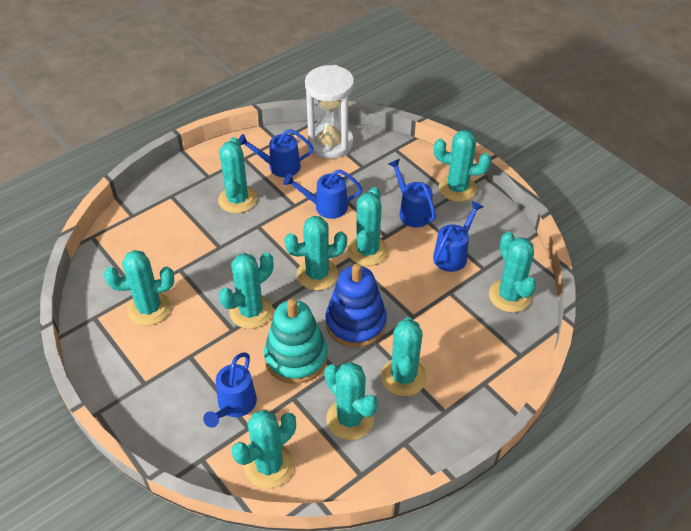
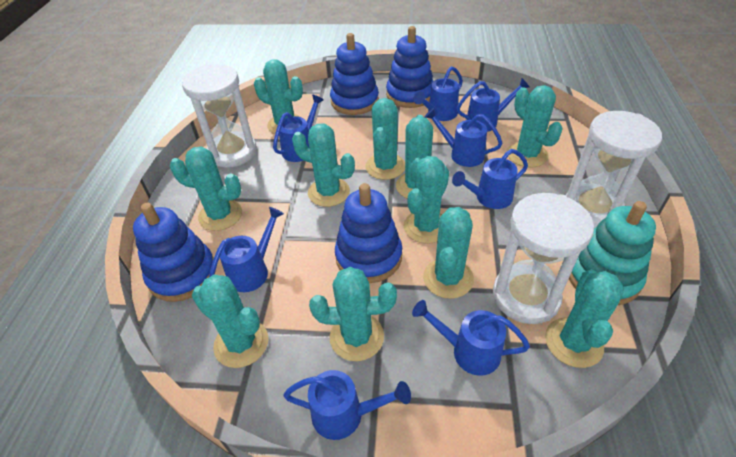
blue stacking toy: [325,264,387,348] = 1 -> [133,203,214,302] [330,33,379,115] [335,183,402,283] [386,26,434,108] = 4
blue watering can: [203,352,257,428] [238,129,313,177] [283,170,362,219] [388,159,436,227] [433,201,483,272] = 5 -> [209,207,284,292] [273,95,324,162] [283,370,411,440] [412,300,530,376] [413,66,463,121] [424,108,502,167] [452,149,528,209] [457,78,530,132] = 8
turquoise cactus: [104,250,174,326] [218,137,257,213] [219,252,274,329] [232,410,296,488] [284,216,347,290] [324,362,378,440] [347,187,388,266] [381,317,427,396] [434,130,491,202] [489,231,536,312] = 10 -> [170,146,242,231] [192,275,268,368] [254,59,303,134] [292,124,355,207] [309,267,397,361] [365,98,405,180] [396,115,433,199] [404,156,449,244] [423,207,474,299] [507,85,563,168] [545,270,624,368] = 11
white hourglass: [305,65,354,159] = 1 -> [182,64,257,168] [493,193,594,324] [565,111,662,229] = 3

